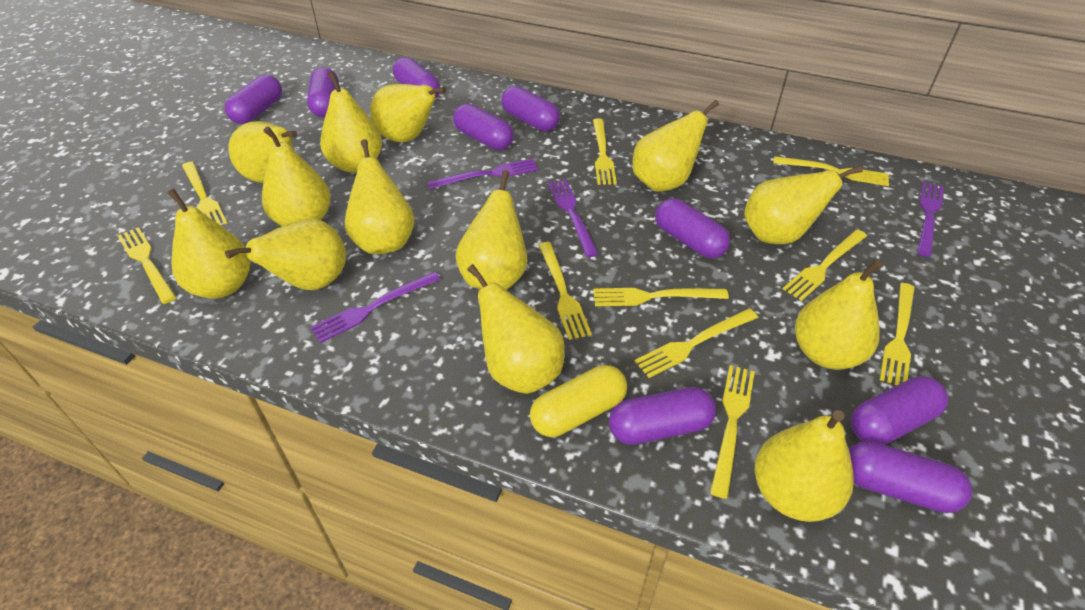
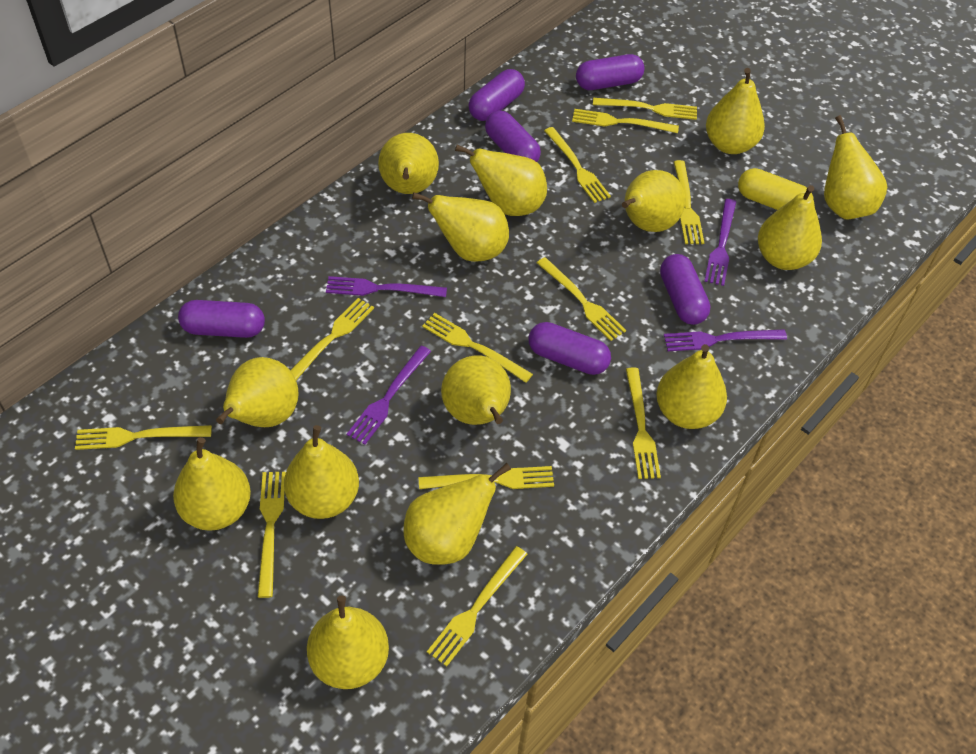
purple capsule: [225,75,282,124] [307,67,339,117] [393,57,440,99] [453,104,514,150] [501,86,560,131] [609,387,716,445] [655,198,730,259] [849,441,972,513] [851,376,948,445] = 9 -> [178,300,265,338] [469,69,525,121] [485,111,541,162] [528,322,611,375] [576,54,644,90] [660,254,710,325] = 6
yellow fork: [118,227,177,304] [182,162,227,225] [538,242,592,340] [593,118,617,185] [593,288,729,306] [635,308,758,378] [710,365,755,499] [773,156,889,186] [783,229,867,301] [880,283,915,385] = 10 -> [75,425,212,450] [258,472,286,598] [290,298,374,380] [419,466,554,489] [422,313,533,383] [427,546,527,667] [537,257,626,341] [544,127,611,203] [572,109,679,133] [593,98,697,120] [626,368,661,479] [674,160,704,244] = 12
yellow pear: [167,189,250,299] [225,219,346,290] [228,121,297,183] [262,126,331,226] [320,71,382,173] [345,139,415,254] [370,84,446,142] [455,170,528,290] [467,264,565,394] [632,100,719,192] [744,165,863,244] [755,410,854,522] [795,260,883,369] = 13 -> [173,437,251,531] [216,357,299,427] [284,425,359,519] [307,595,389,689] [378,133,439,194] [403,463,511,565] [412,192,509,262] [441,355,511,425] [455,145,547,216] [622,170,685,232] [656,344,727,429] [706,68,765,154] [758,185,822,270] [824,115,887,220] = 14

